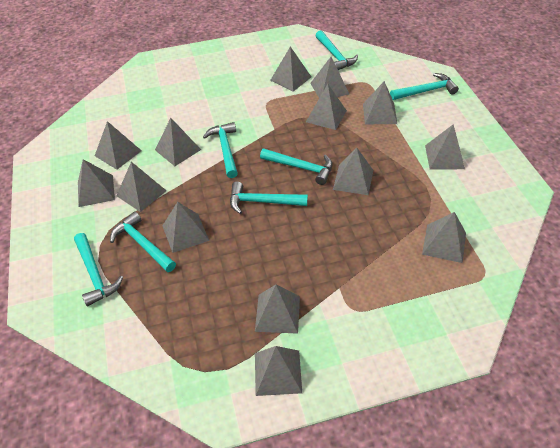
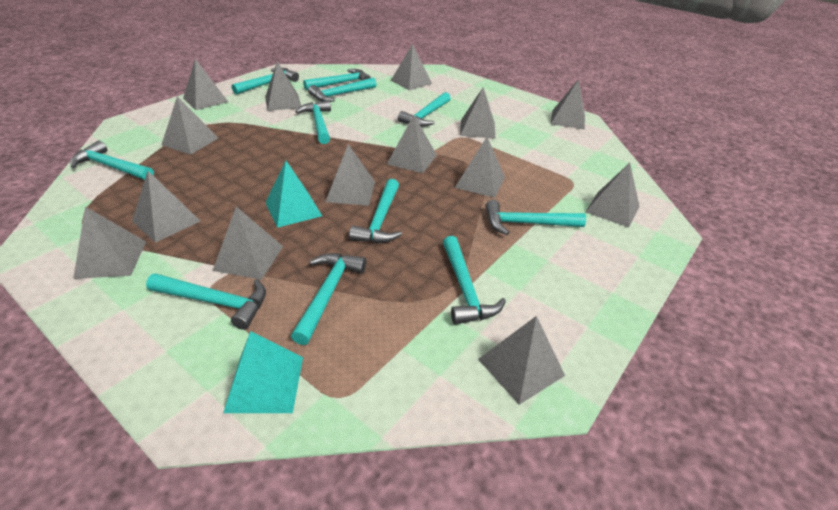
turquoise hammer: [74,233,123,306] [110,211,176,272] [203,122,238,178] [230,182,308,214] [260,148,332,185] [315,30,358,70] [390,73,459,100] = 7 -> [70,141,154,180] [146,273,266,330] [232,68,299,95] [291,253,366,345] [295,100,331,144] [303,69,371,90] [308,78,376,102] [349,179,402,243] [398,92,451,127] [443,236,506,325] [485,200,586,235] = 11
turquoise pyramid: none = 0 -> [223,331,303,413] [265,161,322,228] = 2

